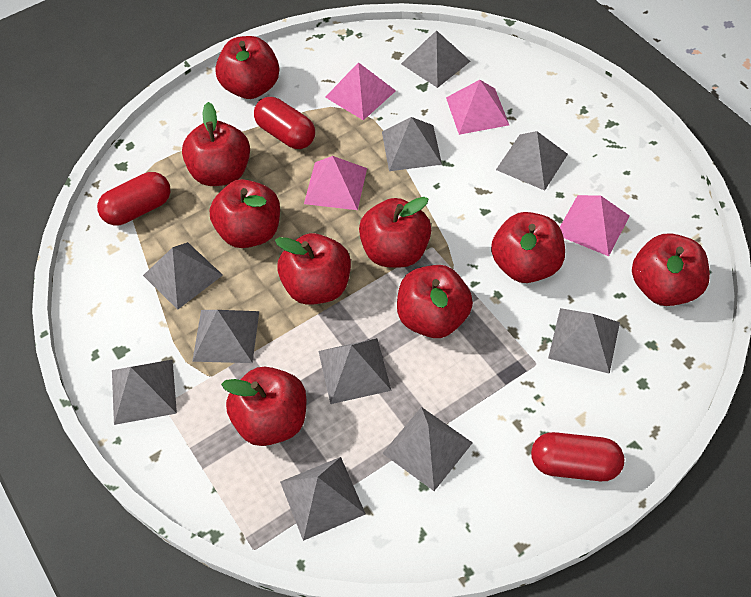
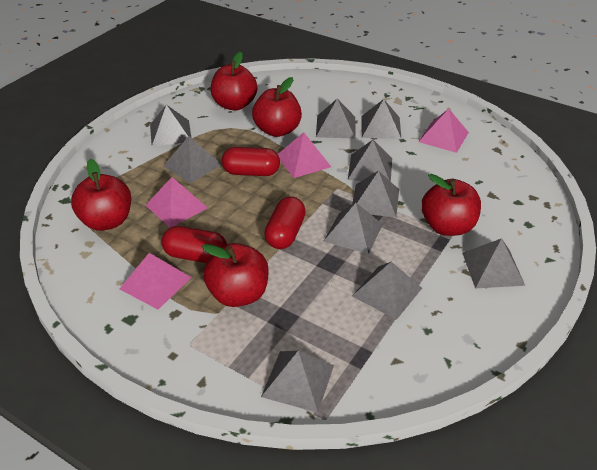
red apple: [182,102,250,186] [209,179,280,248] [215,36,280,99] [221,367,307,446] [275,233,351,305] [359,197,431,268] [397,265,473,338] [491,212,565,283] [632,233,710,306] = 9 -> [71,159,131,231] [202,243,269,307] [211,52,258,110] [252,77,302,137] [421,174,481,236] = 5

